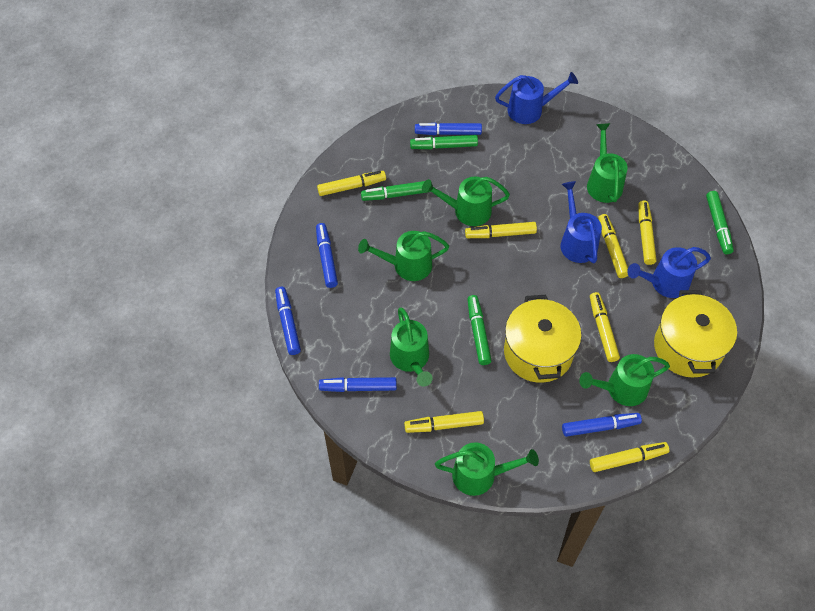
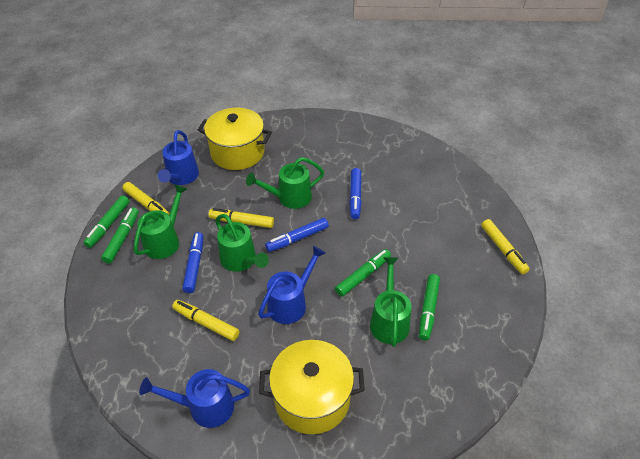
blue marker: [275,287,301,355] [316,223,338,288] [319,377,397,392] [415,123,482,135] [562,413,642,437] = 5 -> [182,232,203,293] [265,218,329,252] [349,168,362,219] = 3
green watering can: [358,231,449,281] [390,308,433,386] [422,176,510,226] [435,442,539,496] [579,354,670,406] [587,123,628,203] = 6 -> [133,184,187,259] [215,214,269,272] [246,157,324,209] [370,257,411,347] = 4
yellow marker: [317,171,386,196] [404,411,484,433] [465,222,537,238] [590,292,620,362] [590,442,669,472] [598,214,628,278] [638,200,656,265] = 7 -> [122,182,170,215] [172,300,239,341] [208,208,274,228] [481,219,530,274] = 4

